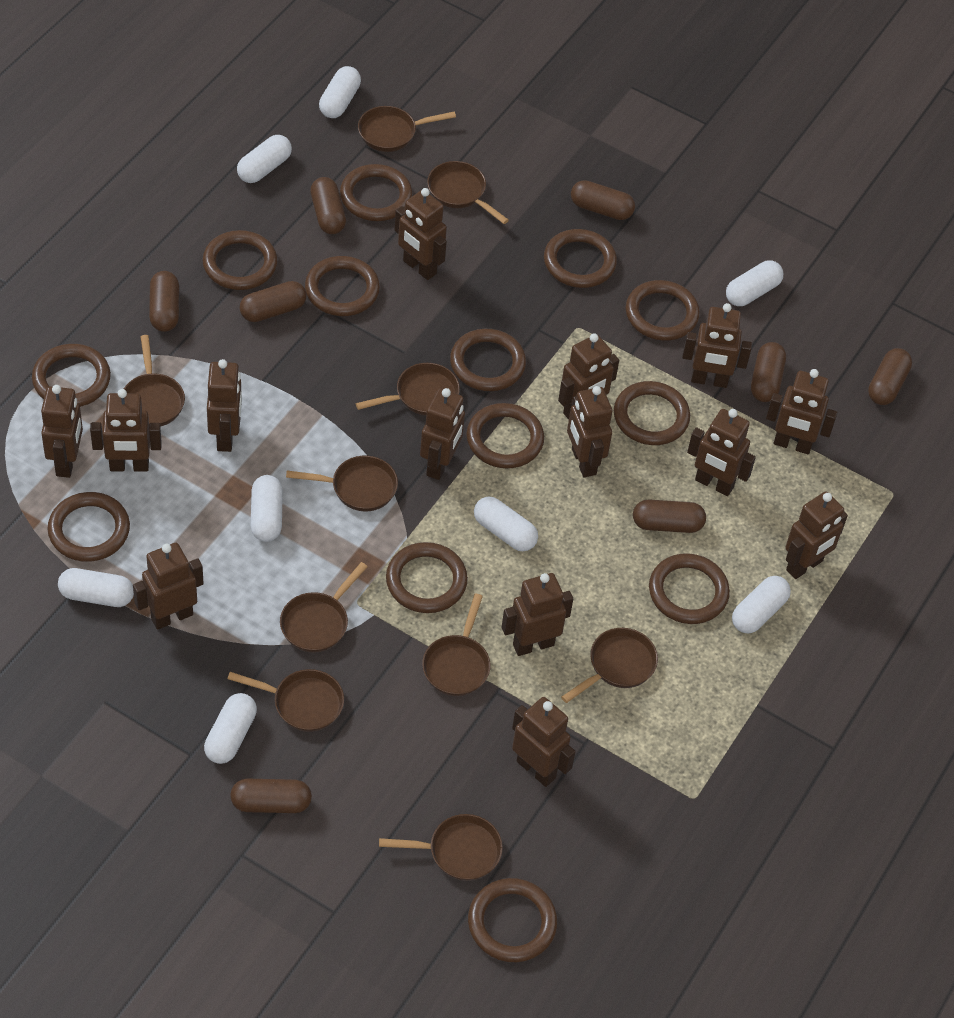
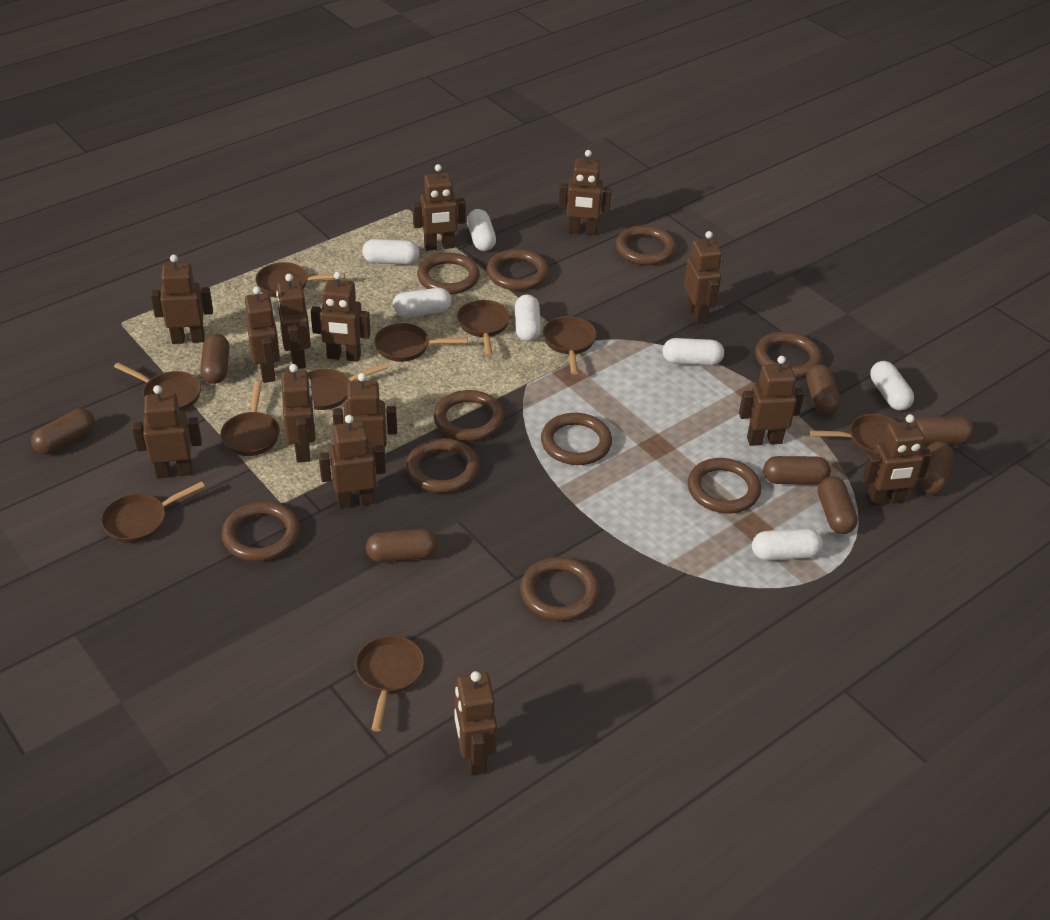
brown ring: [32,344,111,407] [47,492,130,562] [202,230,278,290] [305,256,380,316] [340,164,413,221] [386,542,468,613] [450,329,526,391] [466,403,544,469] [468,878,557,962] [544,229,617,288] [614,381,690,445] [626,280,700,341] [649,553,730,624] = 13 -> [222,502,300,561] [406,438,479,493] [417,253,480,295] [434,390,504,441] [486,249,549,291] [520,557,600,621] [541,413,612,465] [616,225,676,265] [687,458,761,513] [755,332,822,378] = 10
white capsule: [58,568,134,607] [204,693,257,764] [237,135,292,183] [251,475,283,542] [319,66,361,118] [474,497,538,551] [726,260,783,306] [732,576,791,634] = 8 -> [362,239,420,265] [392,288,452,317] [467,209,496,251] [515,294,541,342] [663,338,724,365] [752,529,823,561] [870,361,914,410] = 7

